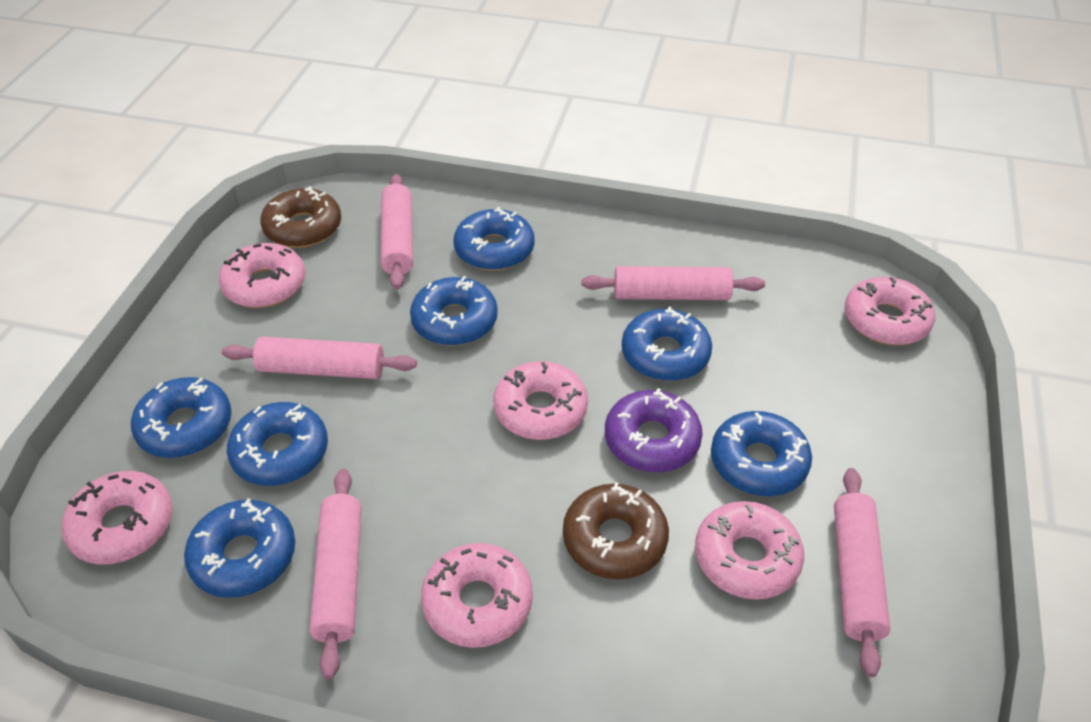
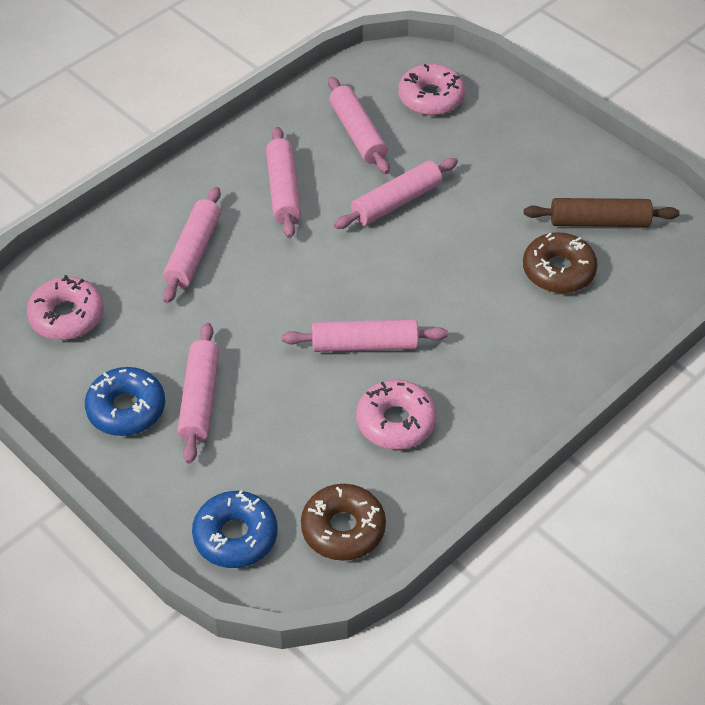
blue donut: [131,377,231,458] [184,498,295,598] [227,402,328,486] [410,276,498,346] [454,207,535,270] [622,307,712,381] [711,411,812,496] = 7 -> [85,367,165,436] [192,490,277,568] = 2
brown rolling pin: none = 0 -> [524,198,679,227] = 1
pink donut: [61,471,173,565] [219,243,306,308] [421,543,533,648] [493,361,588,440] [695,501,804,600] [844,277,935,345] = 6 -> [27,275,104,340] [356,380,437,450] [398,64,465,115] = 3
pink rolling pin: [222,336,417,379] [309,469,361,679] [381,174,413,289] [582,266,765,300] [834,468,890,677] = 5 -> [162,187,221,303] [177,323,219,463] [266,127,301,238] [282,319,448,352] [328,77,390,174] [334,158,458,229] = 6
purple donut: [605,388,703,472] = 1 -> none = 0

